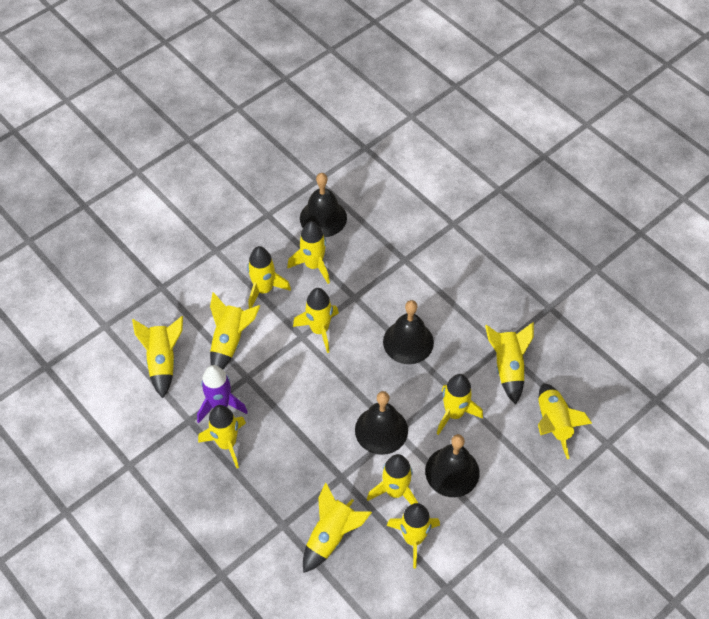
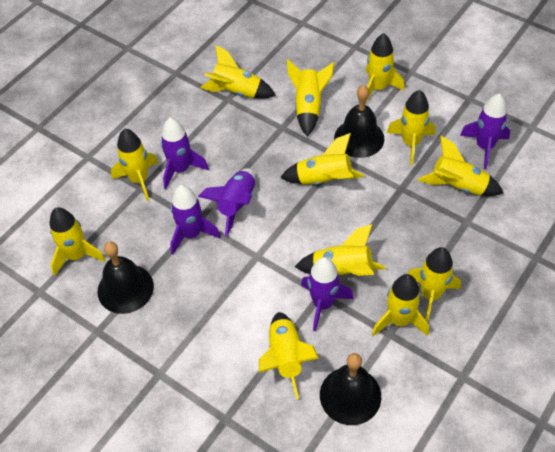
black bell: [300,173,347,237] [355,391,408,455] [383,300,434,364] [425,434,480,497] = 4 -> [98,242,154,314] [320,353,381,425] [334,85,384,158] = 3
purple rocket: [197,365,248,423] = 1 -> [161,118,209,189] [170,185,221,255] [198,168,255,237] [301,257,354,331] [460,93,510,169] = 5

